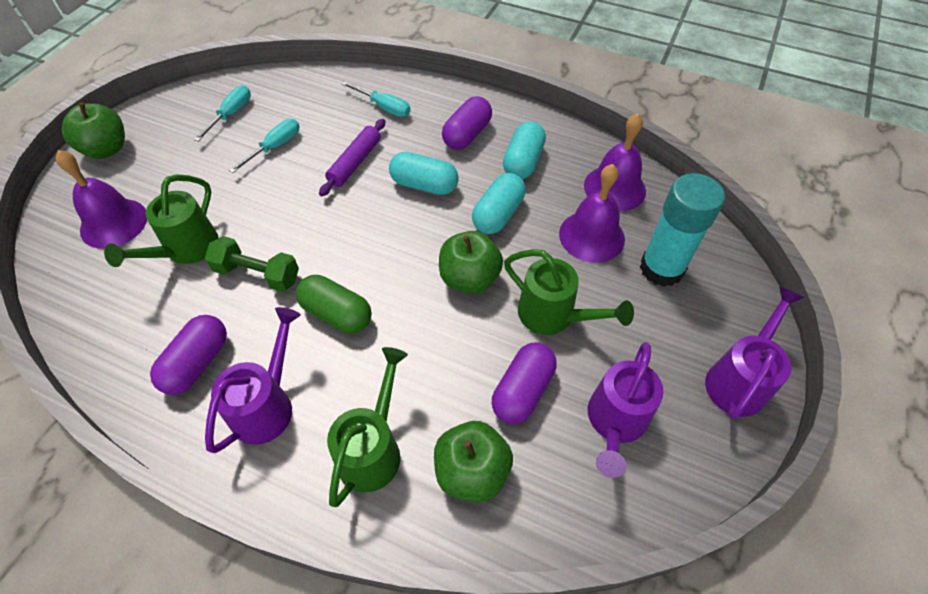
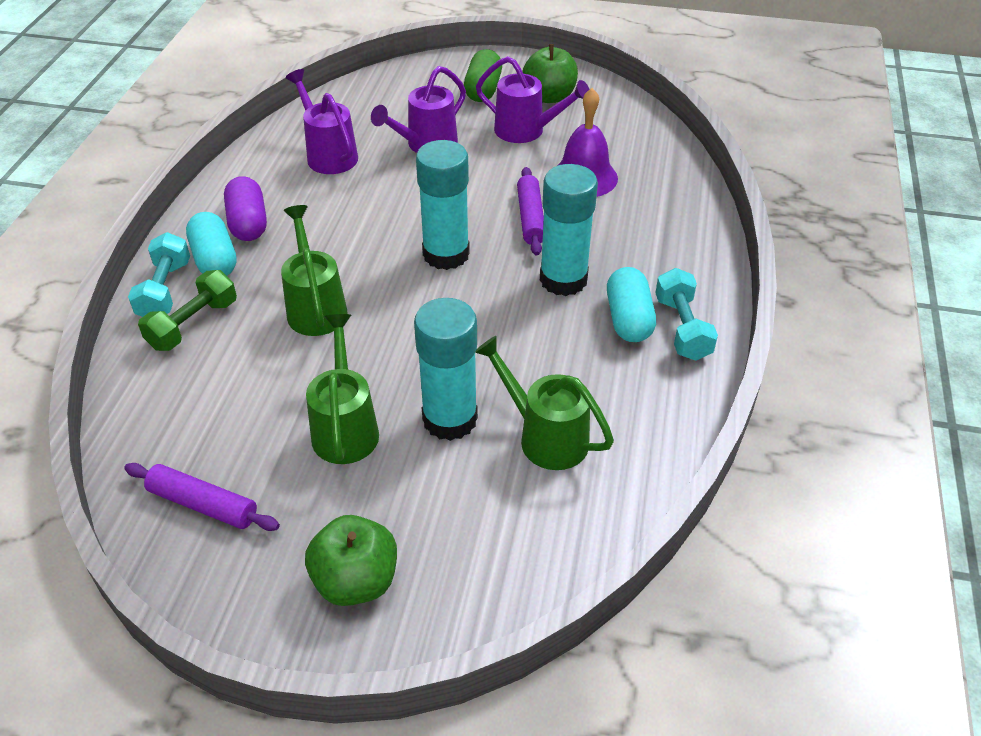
green apple: [62,103,125,159] [434,421,513,502] [439,231,503,294] = 3 -> [305,515,397,606] [522,44,578,103] = 2
purple bell: [55,150,147,249] [559,164,625,263] [584,113,646,211] = 3 -> [557,88,618,197] = 1
purple capsule: [150,315,227,395] [442,96,492,150] [492,342,557,424] = 3 -> [224,176,267,241] = 1
purple rolling pin: [319,119,386,196] = 1 -> [124,463,280,531] [517,167,544,255] = 2
turquoise capsule: [389,152,459,195] [472,173,526,234] [503,121,546,179] = 3 -> [186,212,237,276] [607,267,656,342] = 2
turquoise dumbbell: none = 0 -> [128,232,190,317] [655,268,718,361] = 2
turquoise glue stick: [640,173,725,287] = 1 -> [414,298,478,441] [416,140,470,270] [540,164,598,296] = 3
turquoise screwdriver: [194,85,251,142] [229,119,300,173] [342,81,411,117] = 3 -> none = 0

